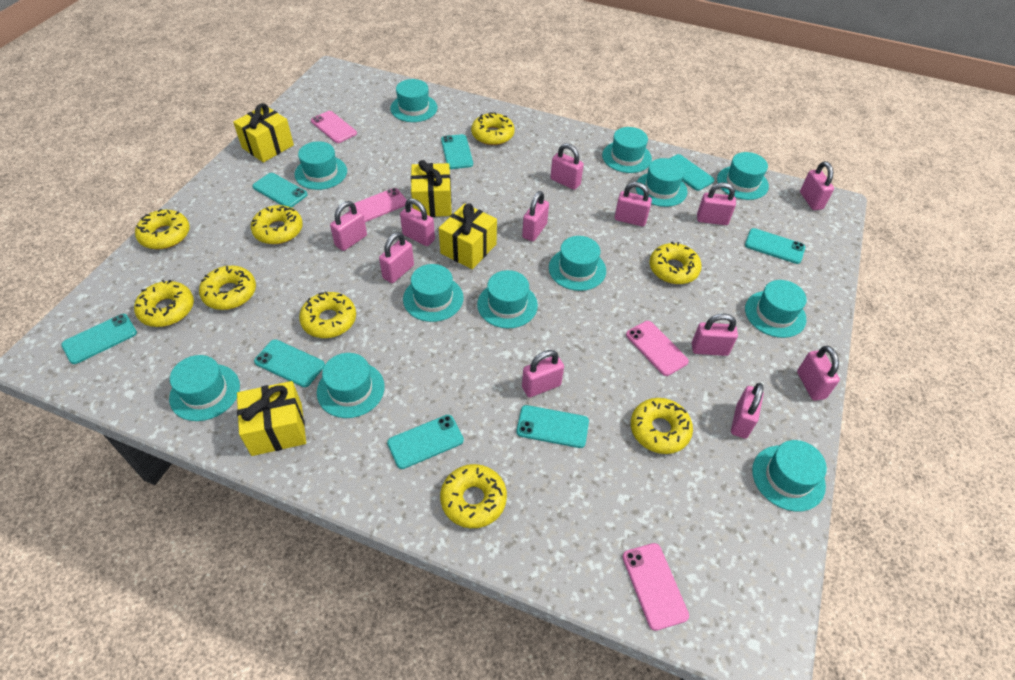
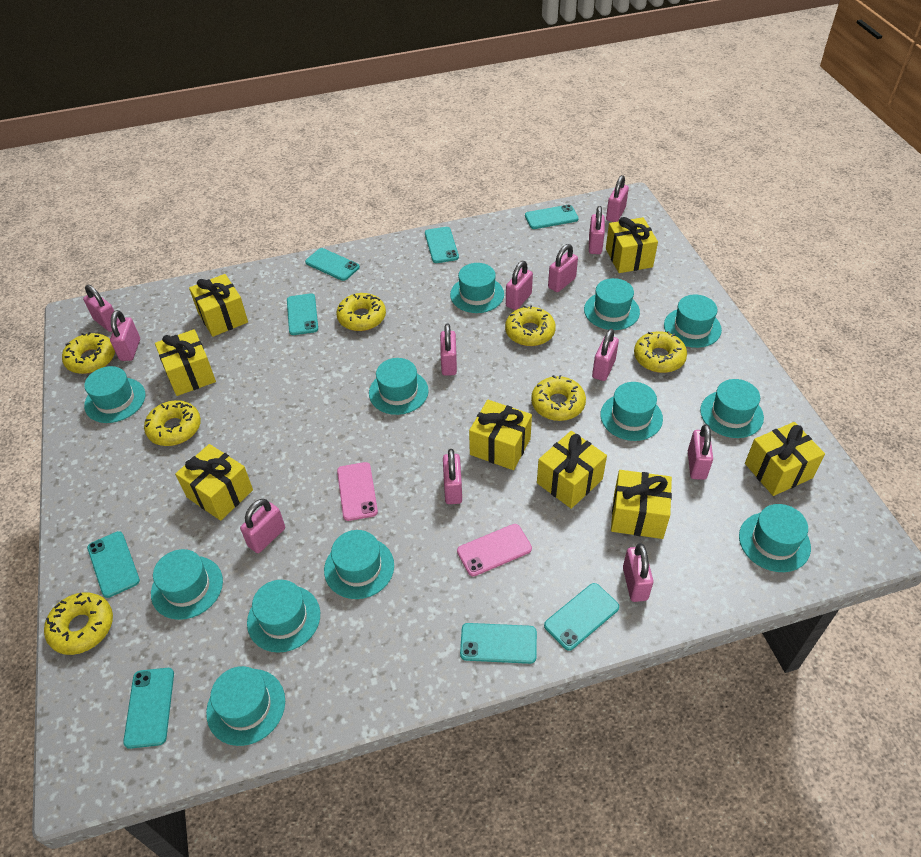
pink phone: [311,111,357,143] [349,188,407,222] [622,543,689,631] [626,321,689,376] = 4 -> [337,462,378,521] [457,524,532,576] = 2
yellow donut: [134,280,194,327] [135,209,190,249] [199,266,256,310] [251,205,303,244] [299,292,356,338] [440,464,507,528] [471,112,515,145] [631,398,693,454] [649,242,702,284] = 9 -> [44,592,113,655] [62,332,115,374] [144,400,201,446] [336,293,386,331] [505,305,556,346] [531,375,586,421] [634,331,687,373] = 7
yellow gift: [233,103,294,163] [237,381,306,456] [411,160,452,217] [439,203,497,269] = 4 -> [155,329,216,396] [175,444,253,521] [189,274,248,337] [469,400,532,470] [537,431,607,509] [606,217,658,273] [611,470,672,539] [745,422,825,496] = 8

